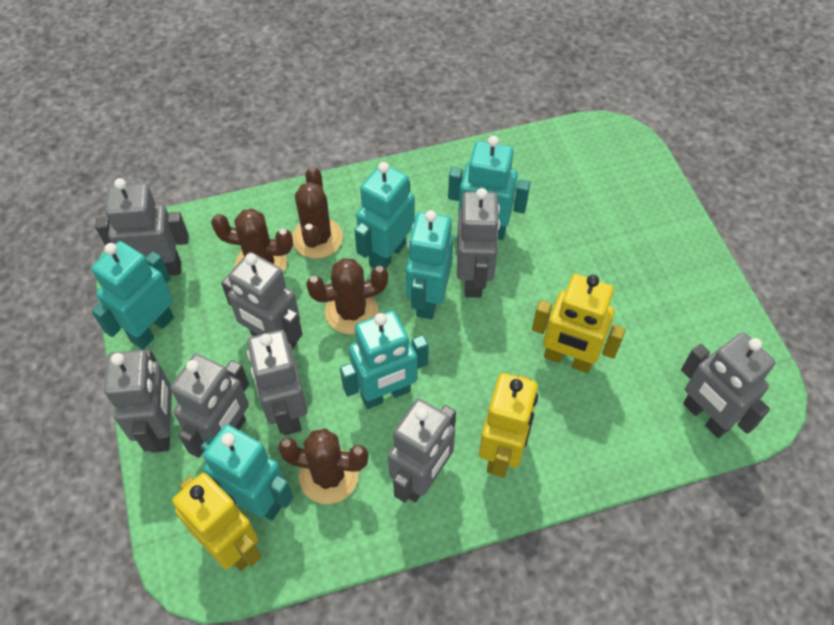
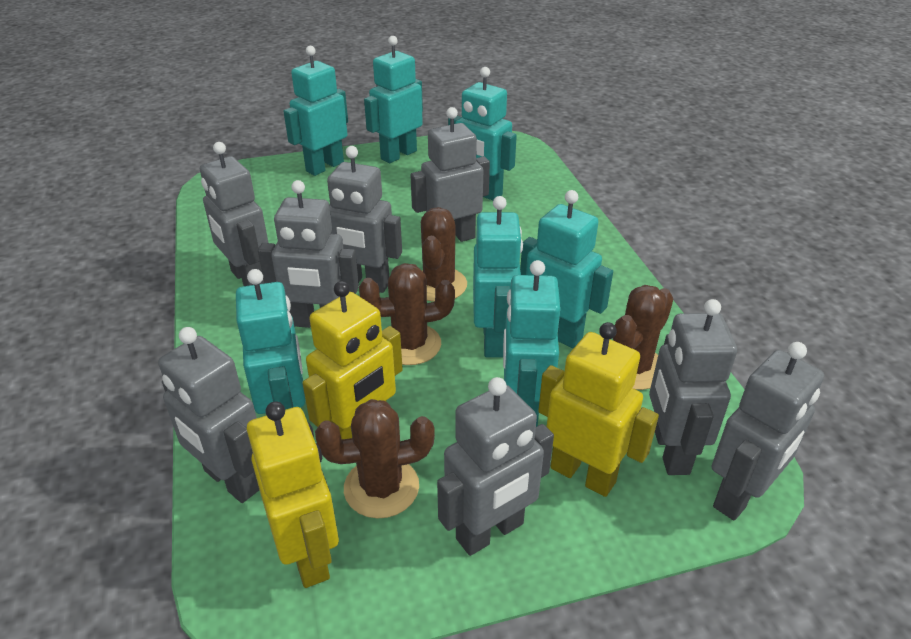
turquoise robot: [91,241,174,349] [201,424,293,520] [340,310,429,409] [354,162,415,268] [406,210,454,319] [448,136,530,240] = 6 -> [236,269,305,414] [283,46,348,176] [364,36,423,163] [448,67,517,200] [473,196,523,357] [503,260,561,427] [520,190,613,348] = 7

